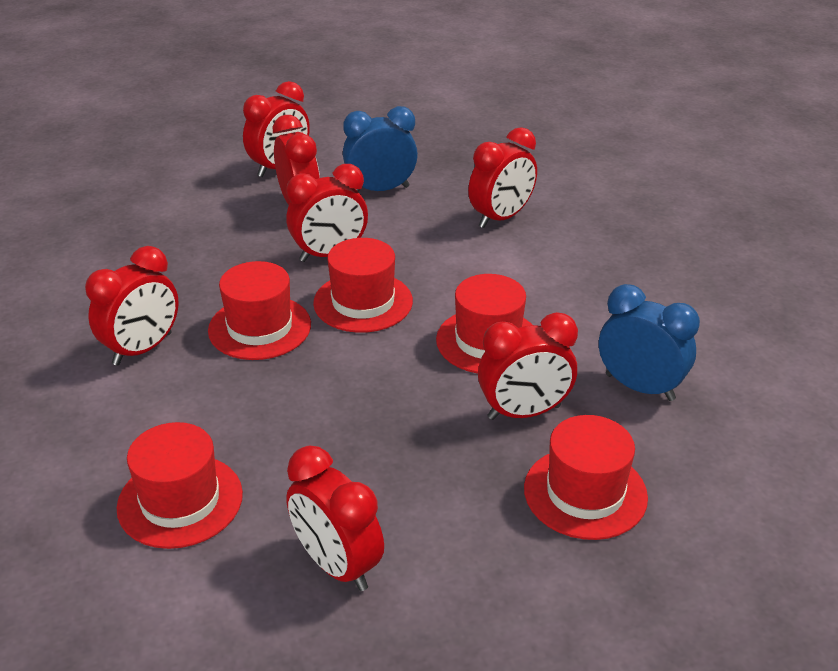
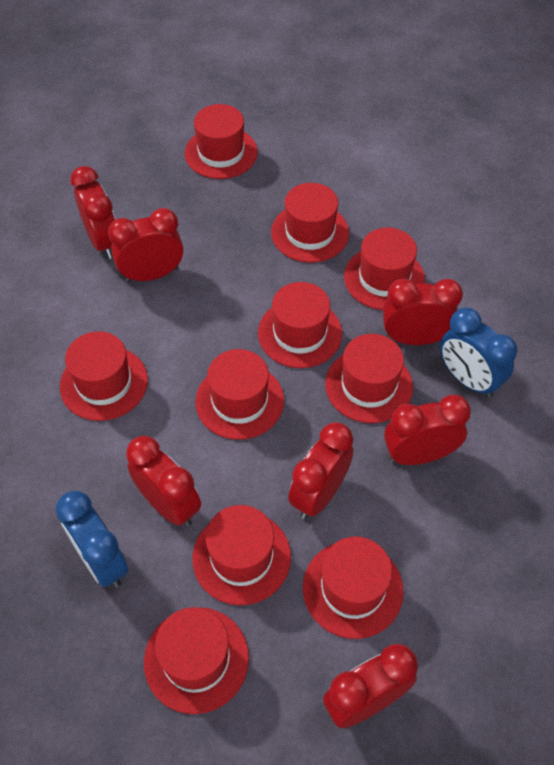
red hat: [117,422,243,549] [208,261,311,360] [313,238,413,333] [436,274,532,374] [524,415,648,540] = 5 -> [60,331,148,421] [144,607,249,714] [185,104,258,179] [192,505,291,605] [195,349,284,440] [258,282,342,368] [271,183,349,263] [303,537,403,639] [325,334,413,423] [344,227,425,310] = 10

